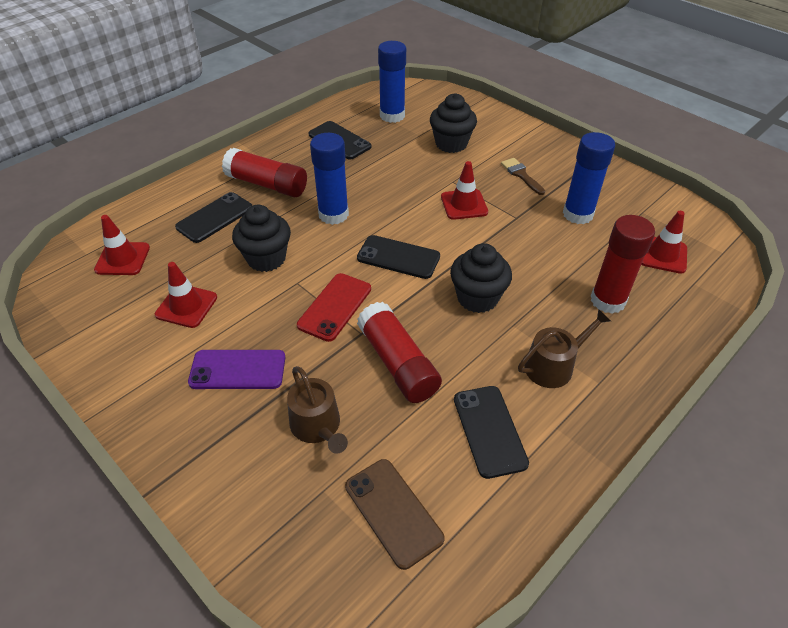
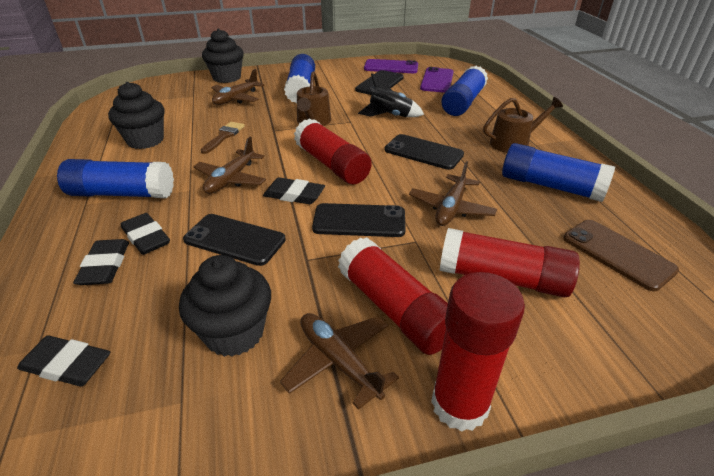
black eraser: none = 0 -> [17,336,110,386] [73,239,129,285] [121,213,170,255] [263,177,325,204] = 4
black rocket: none = 0 -> [358,73,424,117] = 1
blue glue stick: [310,133,349,225] [378,41,406,123] [563,132,615,224] = 3 -> [57,159,174,198] [284,54,315,104] [441,66,488,116] [502,143,615,202] = 4
brown plane: none = 0 -> [193,137,266,194] [211,69,264,105] [280,313,399,410] [409,161,497,226] = 4
purple phone: [188,350,285,389] = 1 -> [364,59,418,73] [420,67,454,93] = 2
red glue stick: [222,148,307,197] [357,302,442,403] [591,215,655,314] = 3 -> [294,118,372,184] [338,237,448,355] [431,272,525,432] [440,228,580,297] = 4
red phone: [297,273,371,342] = 1 -> none = 0
red traffic cone: [94,215,150,275] [155,262,217,328] [441,161,488,220] [641,211,687,274] = 4 -> none = 0

